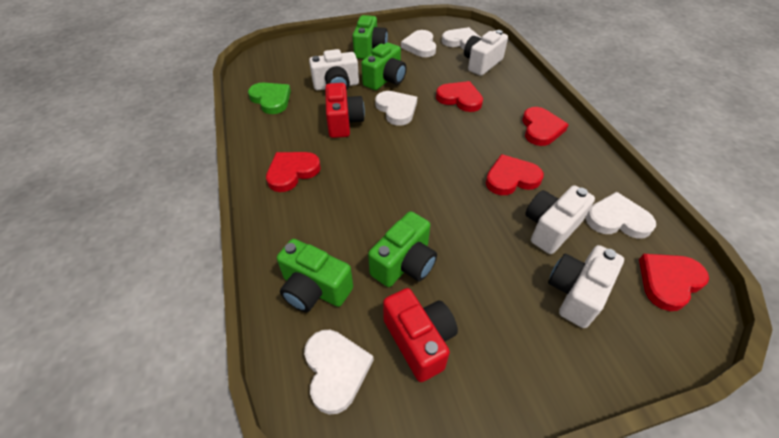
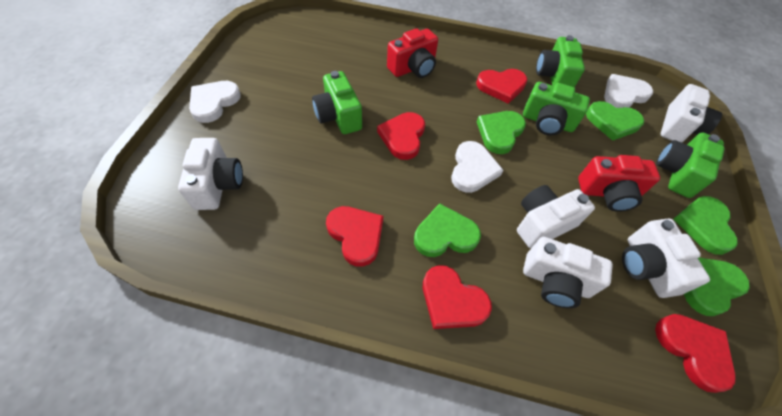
green heart: [248,83,291,114] = 1 -> [414,203,481,257] [477,111,526,154] [586,101,644,141] [674,196,737,255] [684,257,750,316] = 5
white camera: [309,49,359,90] [464,30,508,76] [525,185,595,254] [548,245,624,328] = 4 -> [178,138,243,210] [517,185,595,249] [523,237,613,308] [622,219,710,298] [660,84,722,143] = 5
white heart: [304,330,374,415] [375,91,417,126] [401,30,436,57] [442,27,481,50] [586,192,656,239] = 5 -> [189,81,241,123] [451,141,503,193] [604,74,653,108] = 3

